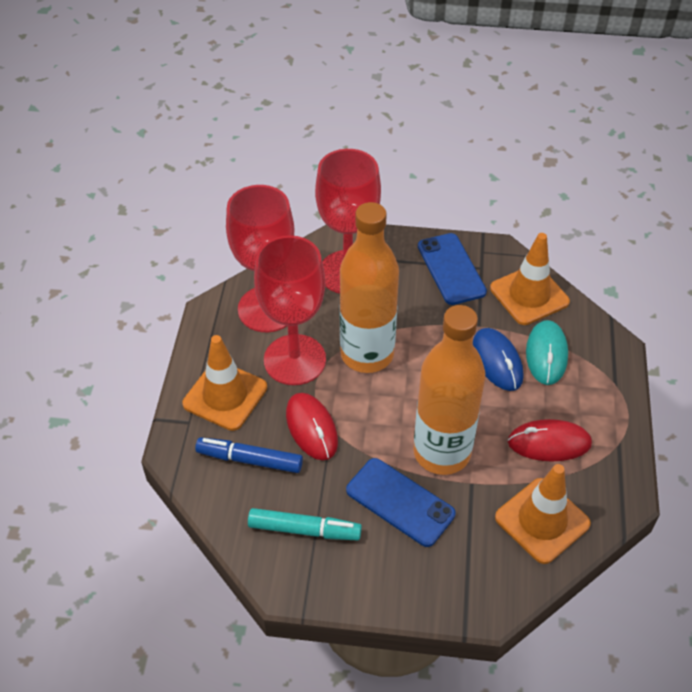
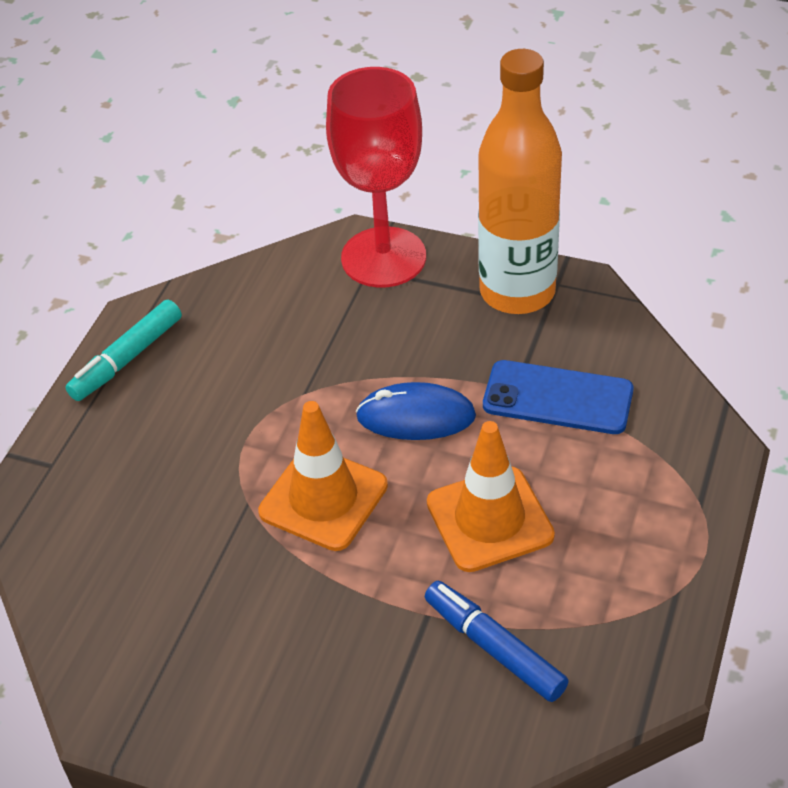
blue phone: [346,458,455,547] [418,233,487,305] = 2 -> [483,360,634,434] = 1
orange bottle: [340,202,399,373] [413,305,485,475] = 2 -> [478,49,562,314] = 1
orange traffic cone: [182,335,267,431] [490,233,570,325] [495,464,591,564] = 3 -> [258,401,388,551] [427,421,555,572] = 2
red goblet: [226,185,294,332] [254,235,326,385] [315,149,381,294] = 3 -> [326,67,426,288] = 1
red mouse: [286,393,338,460] [508,419,592,461] = 2 -> none = 0
turquoise mouse: [526,320,568,385] = 1 -> none = 0

